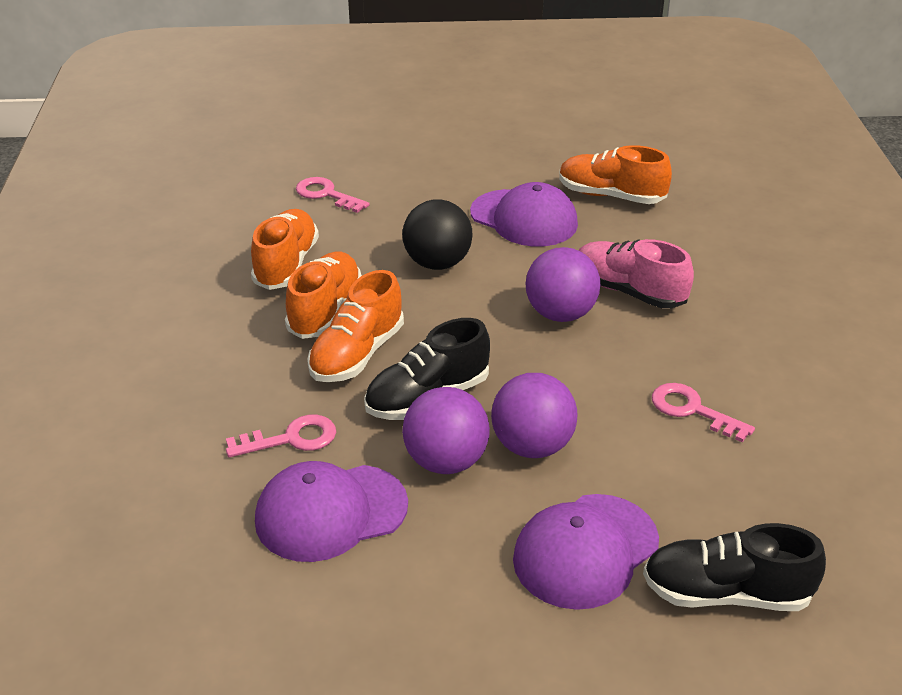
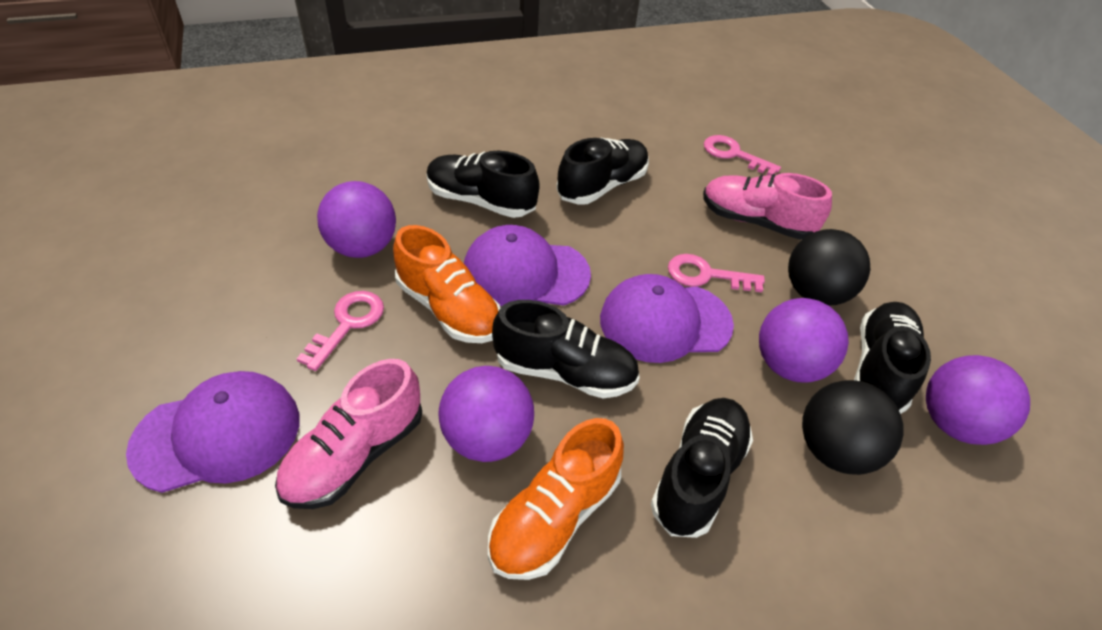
black ball: [402,199,472,270] = 1 -> [788,229,870,306] [802,380,904,475] = 2
black shoe: [364,318,490,420] [643,523,826,611] = 2 -> [426,151,539,218] [492,300,640,398] [556,138,649,205] [651,398,753,538] [854,302,931,414] = 5
orange shoe: [251,209,319,290] [285,252,362,339] [307,270,404,382] [559,145,672,204] = 4 -> [393,225,500,343] [488,418,624,580] = 2
pink shoe: [579,239,694,309] = 1 -> [275,359,422,509] [703,173,832,240] = 2
purple ball: [402,387,490,474] [491,373,578,458] [526,247,600,322] = 3 -> [317,181,396,258] [438,366,534,462] [759,298,849,382] [926,355,1030,445] = 4

